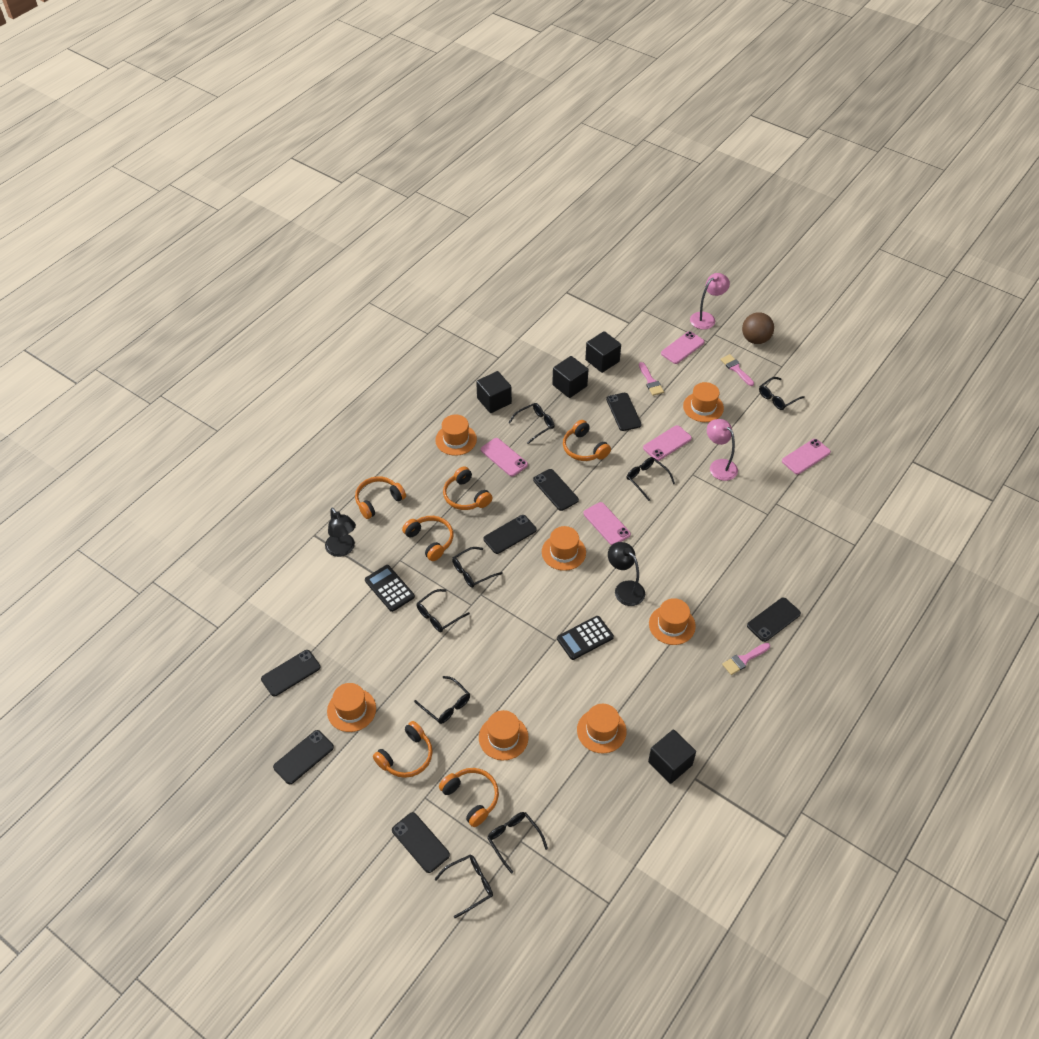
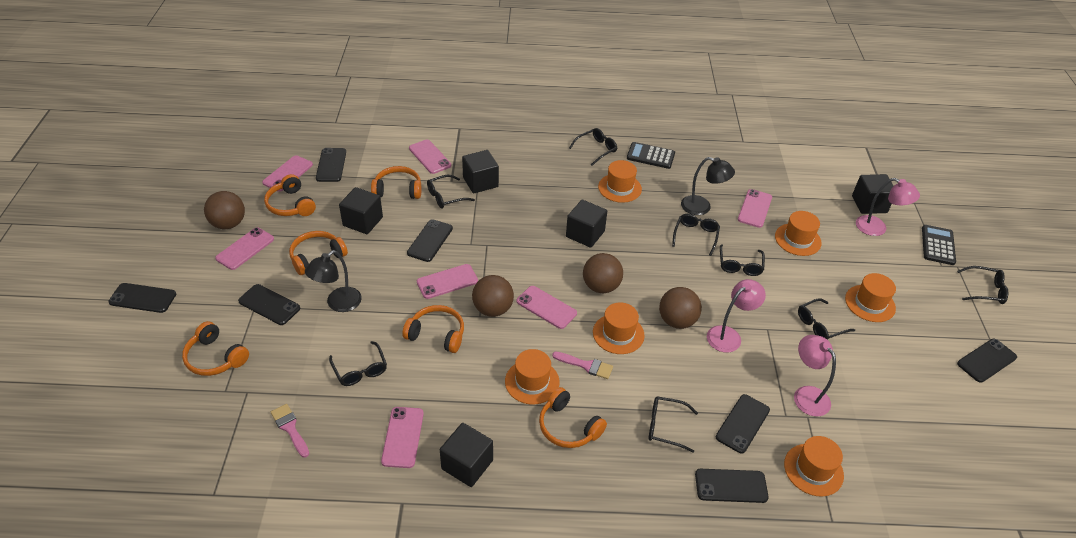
black cube: [476,371,512,413] [552,356,588,398] [585,331,621,373] [648,729,696,784] = 4 -> [339,187,383,234] [440,423,493,487] [462,150,499,194] [566,200,607,248] [852,174,893,214] = 5
brown ball: [742,312,774,344] = 1 -> [204,191,245,229] [472,275,514,317] [583,253,623,293] [659,287,702,329] = 4
orange hat: [327,683,376,732] [435,414,477,456] [479,710,529,760] [542,526,586,571] [577,704,627,753] [649,598,696,645] [683,382,724,422] = 7 -> [505,349,560,404] [593,302,645,354] [598,160,642,203] [775,211,822,256] [784,436,844,497] [845,273,896,322] = 6
pink brush: [639,362,664,396] [720,354,754,386] [722,643,770,675] = 3 -> [271,404,309,458] [552,351,613,379] = 2
pink lamp: [690,273,730,329] [707,419,738,481] = 2 -> [707,279,766,352] [794,335,836,416] [856,178,920,236] = 3
pink phone: [481,438,528,476] [583,502,631,545] [643,425,692,461] [661,331,705,364] [782,439,831,474] = 5 -> [215,228,274,270] [262,155,313,192] [381,407,424,468] [409,139,451,174] [417,264,478,299] [516,286,577,329] [738,189,772,228] = 7

